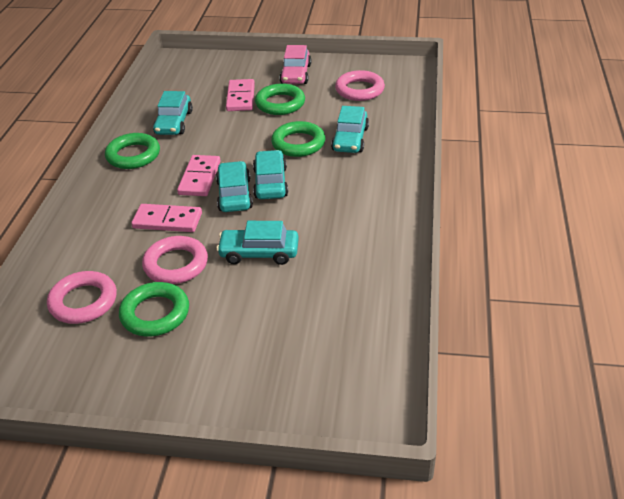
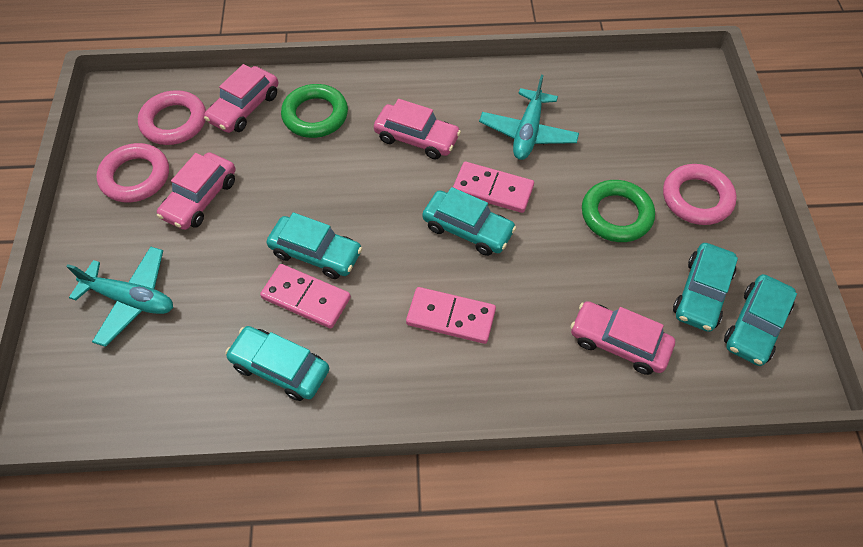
green ring: [105,133,160,169] [119,282,189,337] [255,83,305,115] [271,121,325,157] = 4 -> [281,84,348,138] [582,180,655,242] = 2
pink car: [280,45,311,84] = 1 -> [157,152,236,230] [204,64,278,133] [374,99,461,159] [571,301,675,375] = 4
turquoise plane: none = 0 -> [66,246,173,347] [479,75,579,160] = 2

